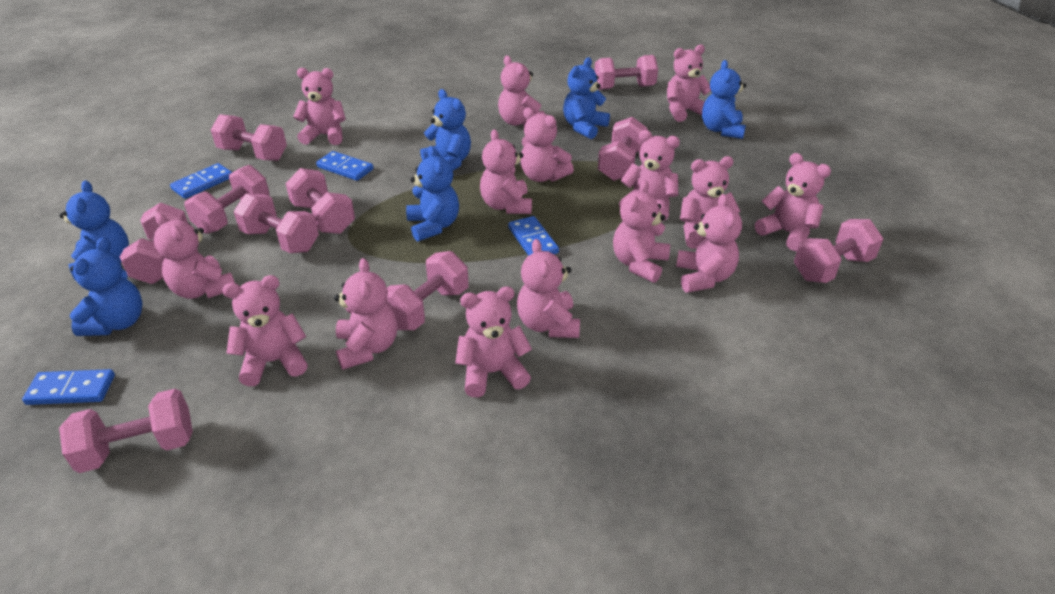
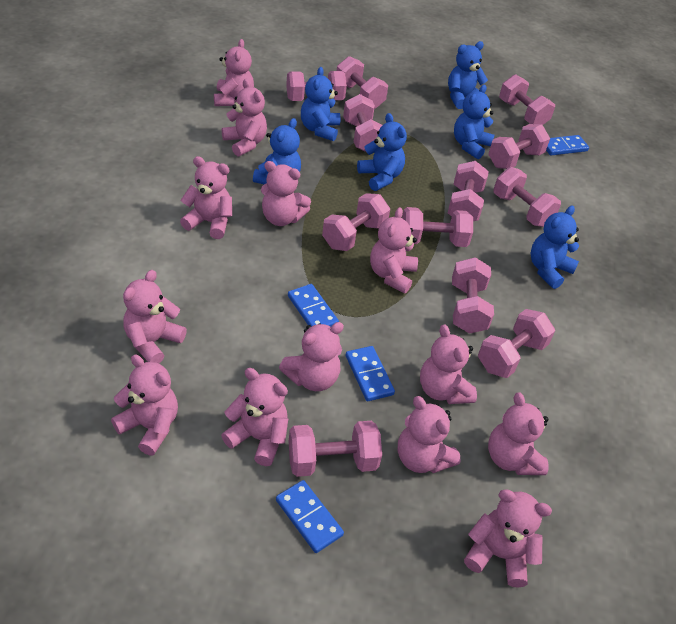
pink dumbbell: [59,389,193,473] [120,202,188,284] [184,165,270,234] [211,114,287,161] [234,194,319,253] [285,168,355,234] [386,251,469,330] [594,55,658,90] [598,117,648,181] [794,219,883,283] = 10 -> [286,71,347,101] [289,421,382,477] [322,193,390,251] [337,56,388,109] [343,94,382,152] [402,207,473,247] [448,161,489,221] [452,257,494,334] [478,309,555,378] [488,124,550,169] [494,167,561,227] [499,74,555,125] = 12
pink teddy bear: [154,212,235,299] [223,275,308,386] [293,68,346,145] [334,258,397,370] [455,286,532,397] [480,129,532,214] [498,55,545,126] [517,239,580,338] [520,108,574,182] [613,181,670,283] [619,130,680,221] [667,45,711,122] [676,194,742,293] [680,156,741,249] [755,153,831,251] = 15 -> [111,355,178,456] [123,270,187,364] [180,156,232,239] [214,39,254,106] [221,368,288,466] [222,79,267,156] [261,161,311,226] [279,322,344,391] [370,207,418,293] [398,396,461,473] [420,324,477,404] [464,489,552,588] [488,392,548,475] = 13

